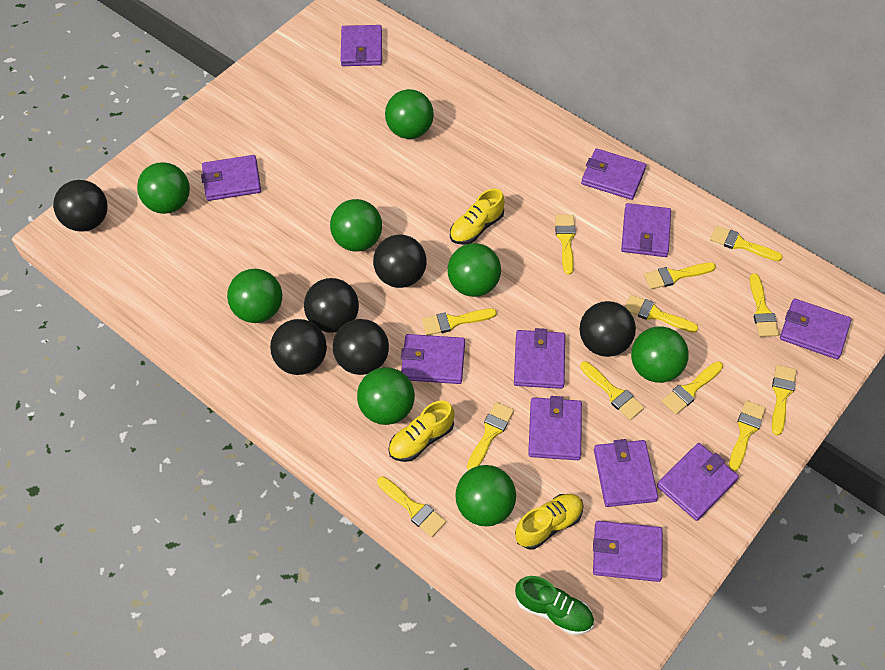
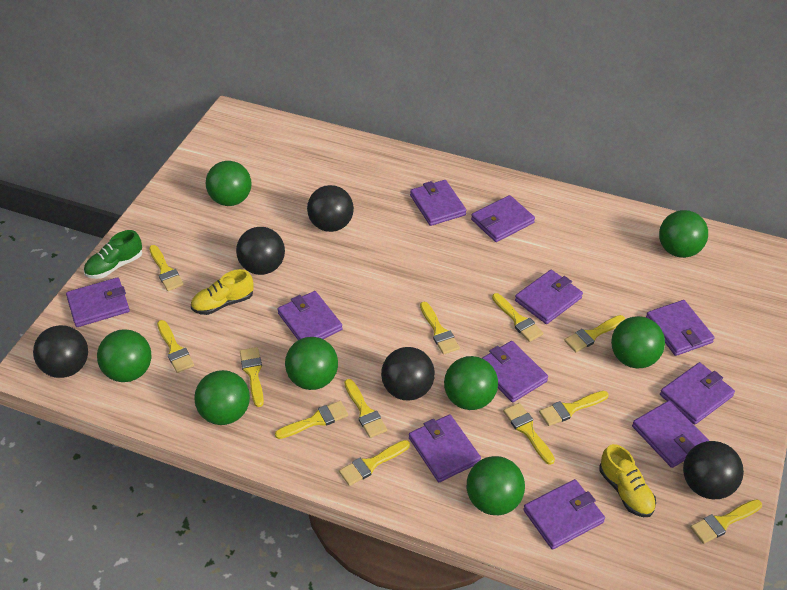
black ball: [53,180,108,232] [270,319,327,375] [304,278,359,333] [333,319,389,375] [373,234,427,288] [580,301,636,357] = 6 -> [33,325,88,378] [236,227,285,275] [307,185,354,232] [381,347,435,401] [683,441,744,499] = 5
yellow shoe: [388,400,454,462] [450,189,505,245] [515,494,583,549] = 3 -> [191,269,254,315] [599,444,656,517] = 2

